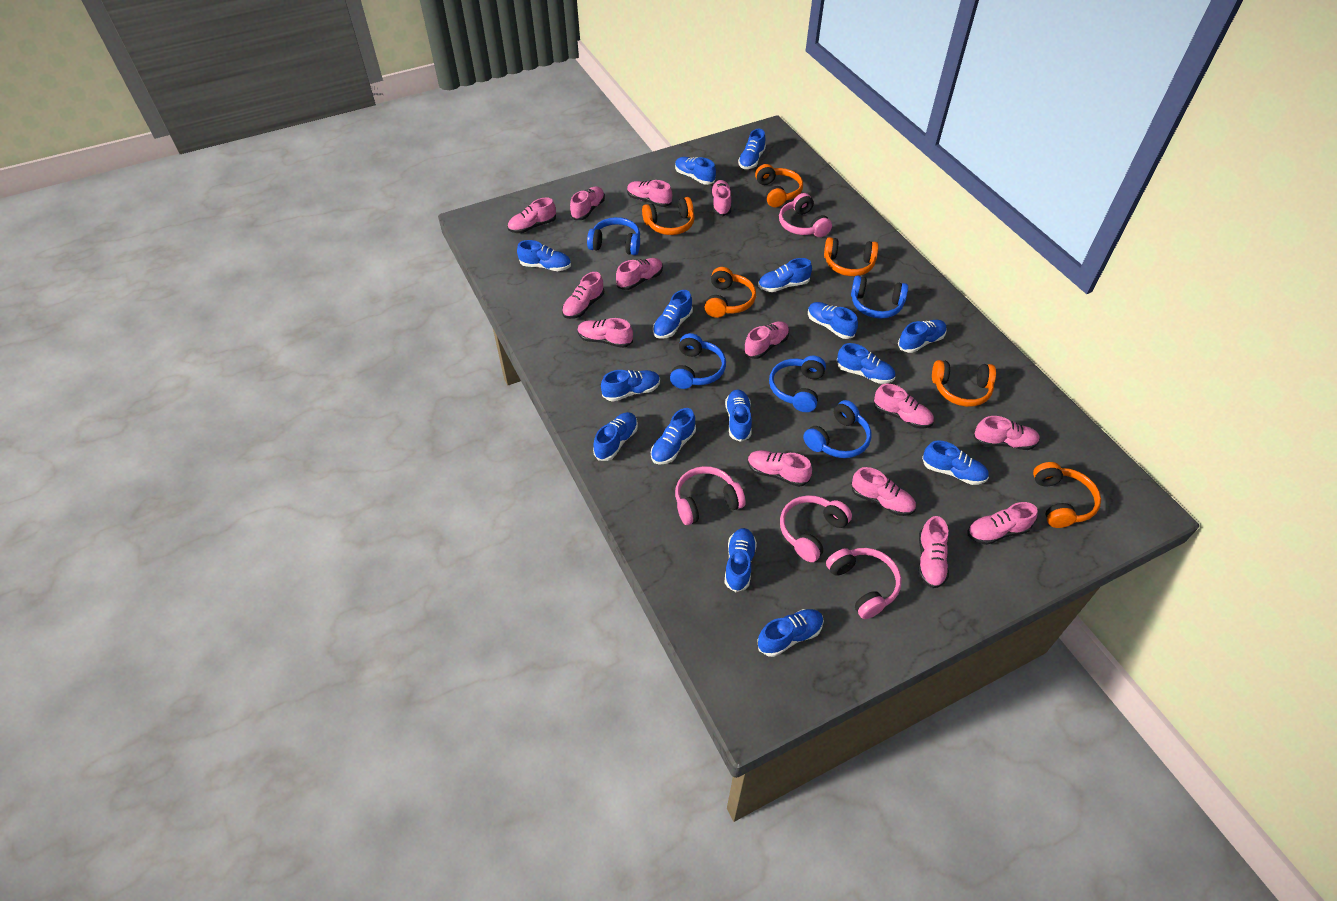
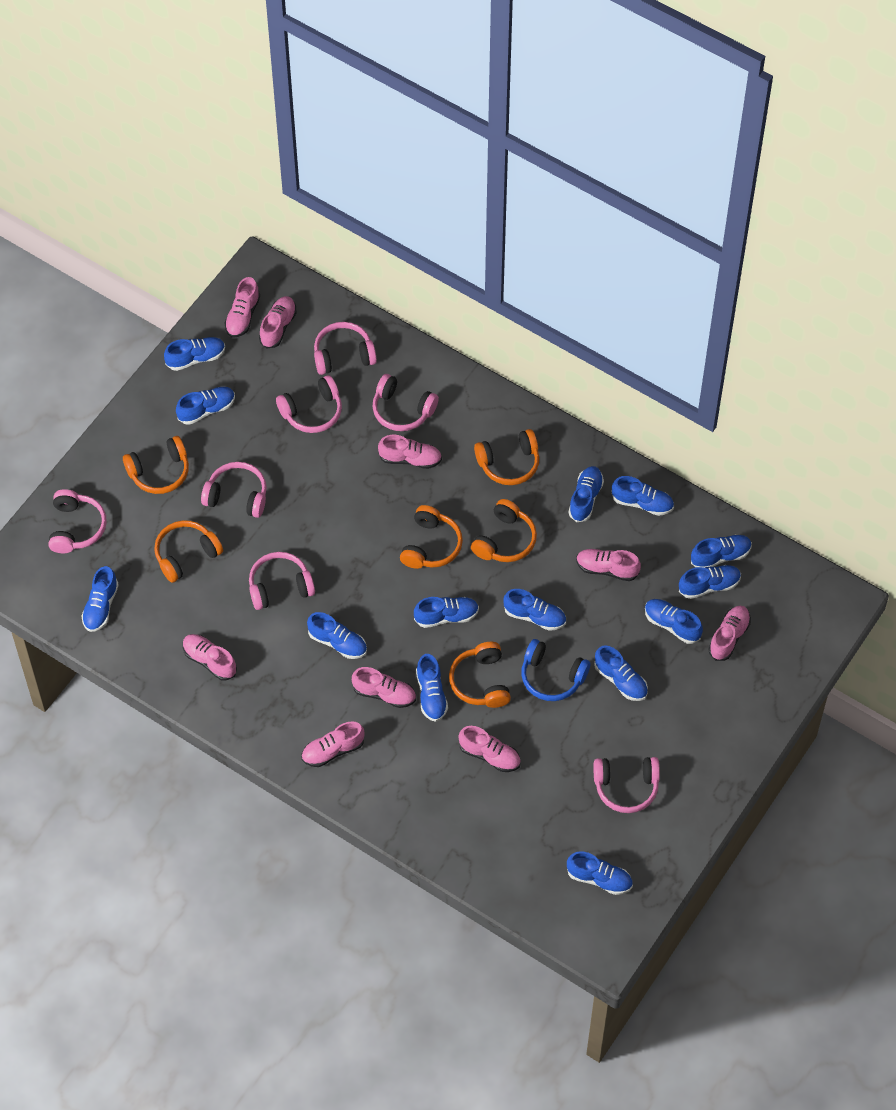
blue headphones: [587,217,640,255] [670,333,726,389] [769,356,826,412] [803,400,871,458] [851,275,908,319] = 5 -> [521,639,590,701] = 1
blue shoe: [517,240,571,271] [593,412,638,461] [601,370,660,402] [651,408,696,464] [653,290,693,339] [675,157,716,185] [724,528,757,592] [725,389,752,442] [738,129,766,169] [757,609,824,657] [758,258,812,292] [808,302,858,339] [837,343,895,384] [898,320,947,353] [922,441,989,485] = 15 -> [81,566,119,632] [164,337,225,371] [176,387,235,425] [307,612,367,659] [414,597,479,628] [416,654,448,722] [503,589,566,631] [567,852,633,895] [568,466,604,522] [594,645,648,701] [612,476,674,516] [645,599,703,644] [679,565,741,599] [691,535,752,568] = 14
pink headphones: [675,466,745,525] [779,193,832,237] [780,495,852,562] [826,548,902,619] = 4 -> [48,489,107,553] [201,462,267,518] [249,552,315,610] [276,375,342,433] [314,322,377,375] [372,374,439,431] [594,757,660,813] = 7
pink shoe: [508,198,556,233] [562,272,604,319] [570,186,605,220] [578,318,633,348] [616,258,663,290] [627,180,672,207] [711,180,731,216] [744,321,789,359] [748,450,812,487] [851,467,916,516] [874,384,934,429] [918,516,949,588] [967,502,1038,545] [973,416,1040,450] = 14 -> [183,634,237,681] [225,277,260,337] [259,296,297,349] [301,721,365,767] [352,667,416,708] [378,435,442,469] [459,726,521,772] [576,549,641,581] [708,606,751,661] = 9

